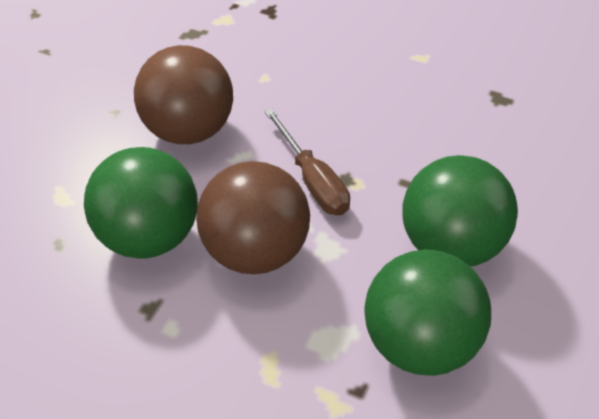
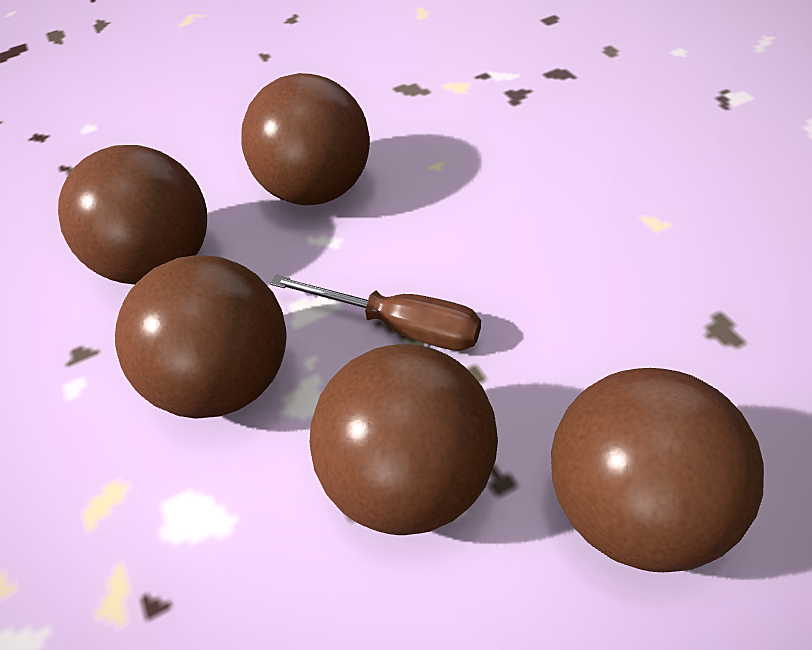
brown ball: [134,45,233,144] [196,161,310,274] = 2 -> [58,145,207,284] [115,255,287,419] [241,73,370,205] [310,344,498,535] [551,368,764,572] = 5
green ball: [84,147,198,259] [364,249,491,376] [403,155,518,267] = 3 -> none = 0

